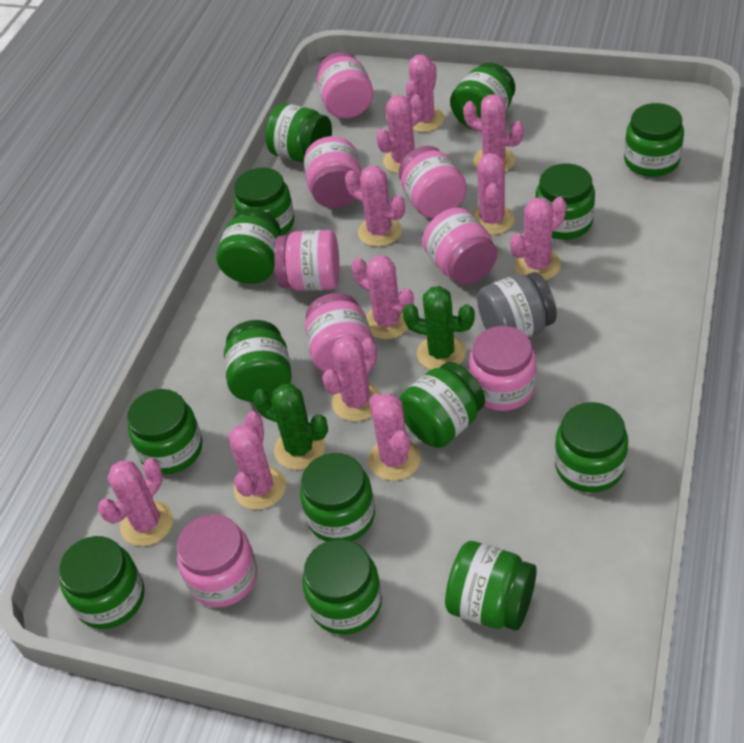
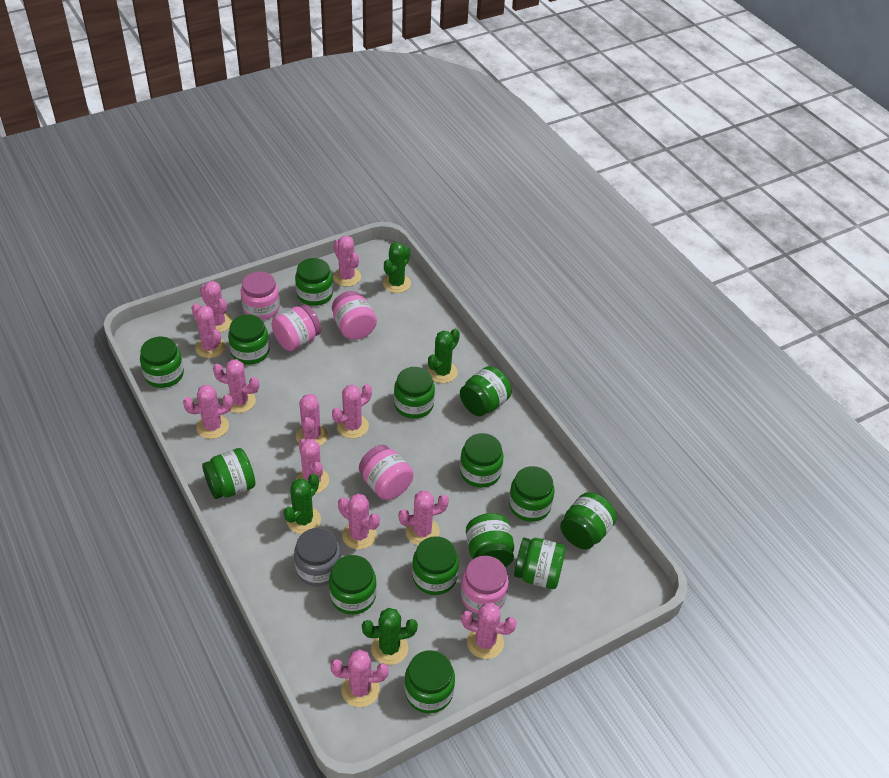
green cactus: [253,384,328,470] [402,286,475,370] = 2 -> [283,474,321,534] [362,608,418,665] [383,242,411,293] [427,329,460,383] = 4
pink cactus: [97,458,173,546] [229,411,286,510] [322,336,381,421] [345,166,405,247] [351,255,414,339] [368,394,421,481] [376,94,423,174] [406,55,445,132] [463,94,524,172] [472,153,515,235] [510,197,566,280] = 11 -> [183,385,233,439] [192,303,226,358] [200,281,232,333] [213,359,259,413] [296,394,328,446] [296,439,329,494] [330,649,389,707] [332,384,372,439] [333,236,361,286] [338,494,380,549] [399,491,449,545] [461,602,517,659] = 12
pink jar: [176,514,257,607] [274,230,339,291] [304,136,361,208] [305,293,373,372] [317,52,373,119] [399,146,467,218] [422,208,497,284] [469,326,536,411] = 8 -> [241,271,280,320] [272,305,321,351] [332,291,377,340] [359,445,414,500] [461,556,509,614] = 5

